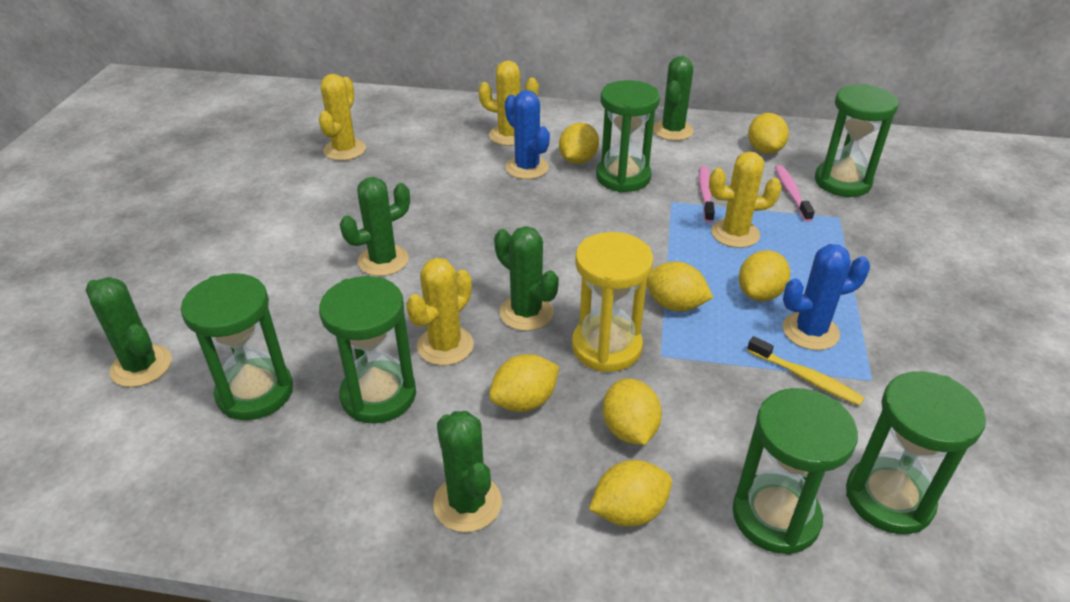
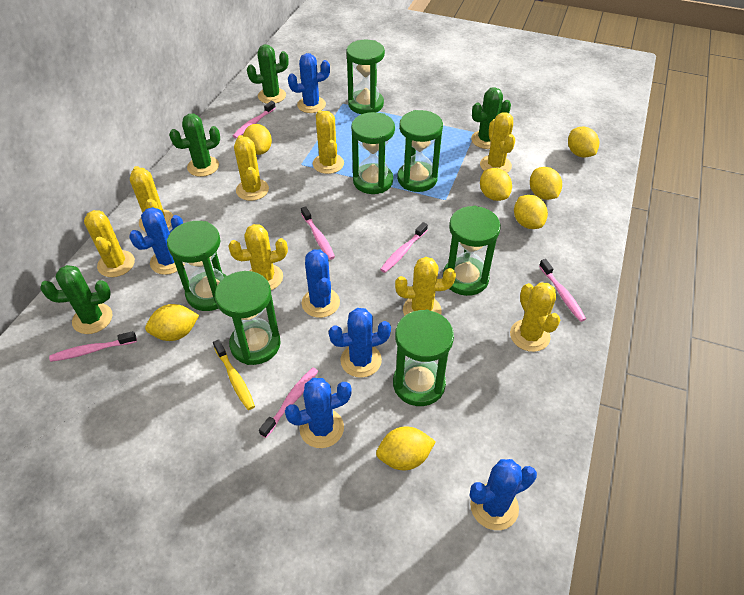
blue cactus: [505,90,550,179] [783,244,870,350] = 2 -> [129,207,185,275] [285,378,352,448] [288,53,330,113] [302,249,340,318] [329,308,391,378] [470,459,537,530] = 6
green cactus: [86,277,172,387] [340,177,410,276] [433,411,502,532] [494,226,559,331] [653,56,694,141] = 5 -> [40,265,113,334] [169,114,220,177] [247,45,289,104] [471,87,511,149] = 4
green hourglass: [181,273,293,420] [319,276,416,424] [596,80,660,192] [732,388,858,555] [815,84,899,197] [846,371,986,534] = 6 -> [167,221,227,311] [215,271,281,365] [346,40,385,114] [351,112,395,194] [393,310,454,406] [397,110,443,192] [443,205,501,296] = 7
pink toothbrush: [699,166,715,223] [775,165,815,222] = 2 -> [49,331,137,362] [233,101,276,138] [259,367,318,438] [301,206,335,260] [380,222,428,273] [539,259,586,322] = 6
yellow cactus: [319,74,366,161] [406,258,474,366] [478,61,539,146] [709,151,782,248] = 4 -> [84,210,135,277] [130,166,173,232] [228,224,288,290] [234,135,269,201] [313,110,344,174] [395,257,456,315] [480,112,515,173] [510,282,560,352] = 8
yellow hourglass: [572,232,653,372] = 1 -> none = 0

